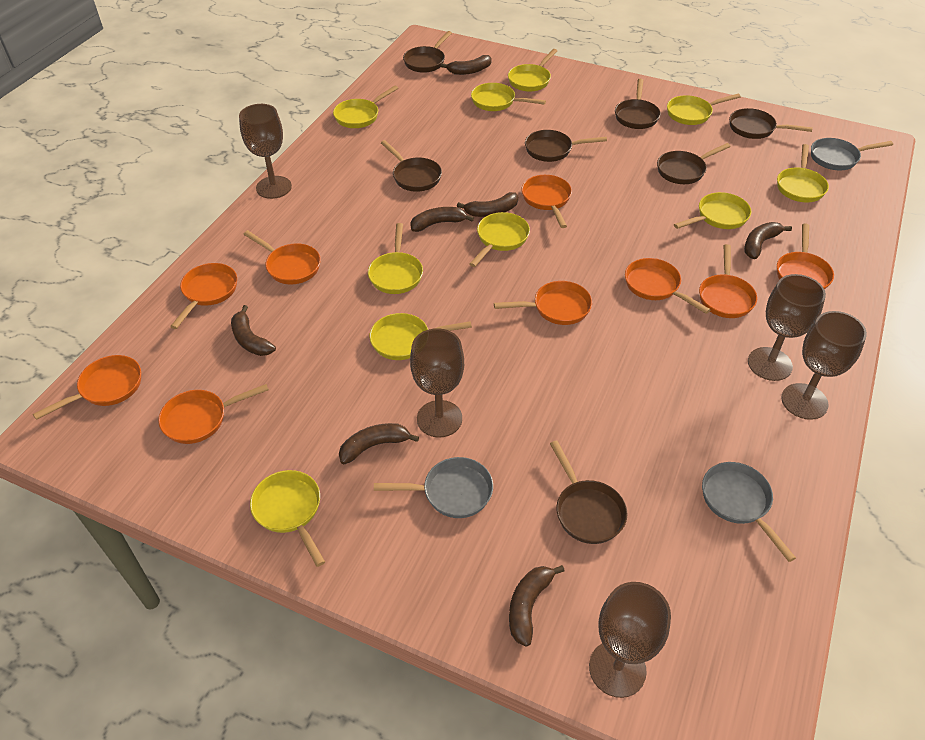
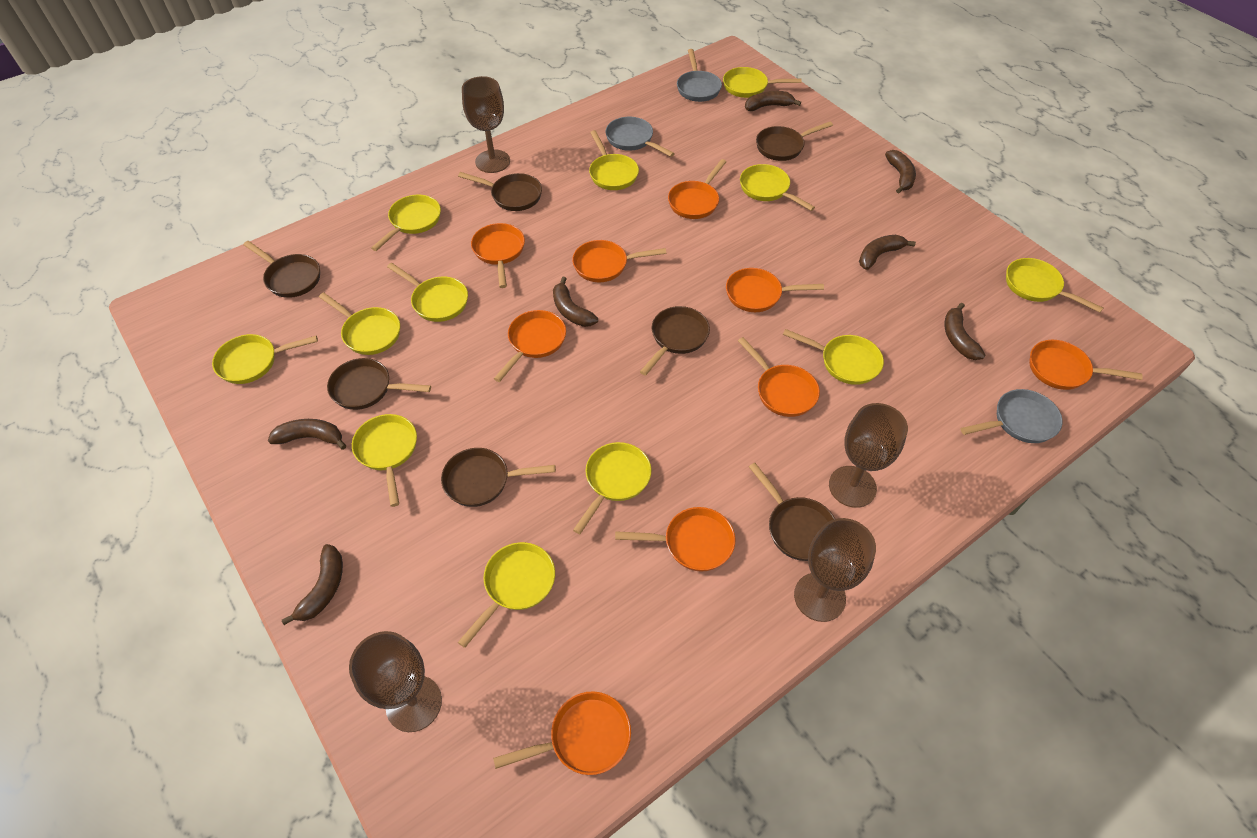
brown goblet: [239,104,292,199] [410,328,464,438] [589,582,671,698] [748,274,826,381] [781,311,867,420] = 5 -> [349,631,442,732] [462,76,510,173] [794,518,876,622] [829,403,908,508] = 4
yellow pan: [250,470,325,567] [333,85,398,128] [368,223,423,294] [369,313,472,360] [469,212,530,267] [471,83,546,111] [508,49,557,92] [667,94,741,125] [674,192,751,229] [777,144,829,202] = 10 -> [212,334,318,384] [319,292,400,355] [352,414,417,507] [371,195,441,251] [387,263,468,322] [458,542,555,648] [573,442,651,534] [589,130,639,190] [723,67,802,98] [740,164,815,211] [783,329,884,385] [1006,258,1103,313] = 12

